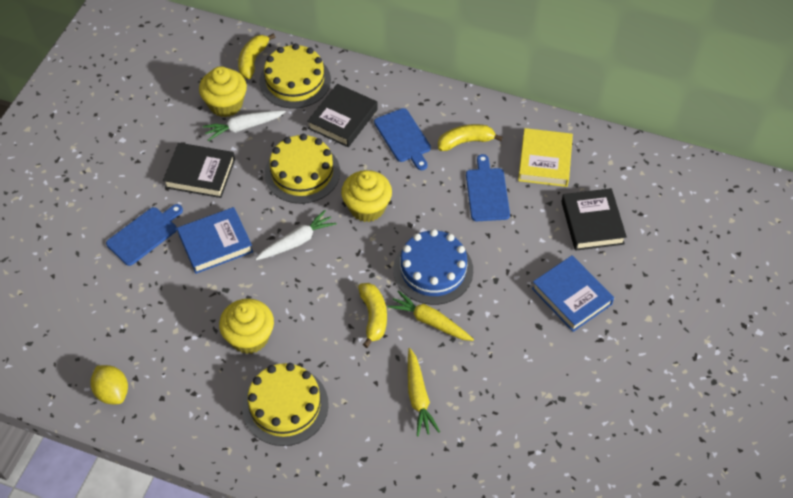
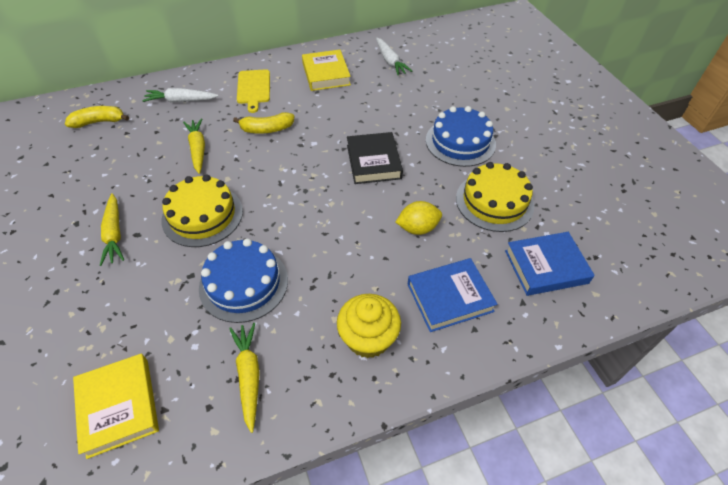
black book: [163,143,235,198] [307,84,378,147] [561,188,627,251] = 3 -> [347,132,403,184] = 1
blue cake: [393,229,473,305] = 1 -> [199,238,288,323] [426,106,496,167] = 2
blue cutting board: [106,204,183,266] [374,108,431,170] [466,154,510,221] = 3 -> none = 0
yellow banana: [238,33,275,79] [358,283,387,348] [438,124,502,151] = 3 -> [65,106,129,128] [233,112,294,134] = 2
yellow book: [518,128,573,187] = 1 -> [73,354,159,459] [302,50,351,91] = 2
yellow cake: [242,363,329,446] [259,44,331,109] [265,134,340,204] = 3 -> [162,175,243,247] [456,162,534,232] = 2
yellow carrot: [388,290,474,341] [408,348,440,437] = 2 -> [100,193,124,266] [183,118,205,174] [229,323,260,433] = 3
yellow cupcake: [199,66,247,117] [219,299,274,354] [341,170,392,222] = 3 -> [337,294,401,358] = 1
yellow cutting board: none = 0 -> [237,69,270,113] = 1

